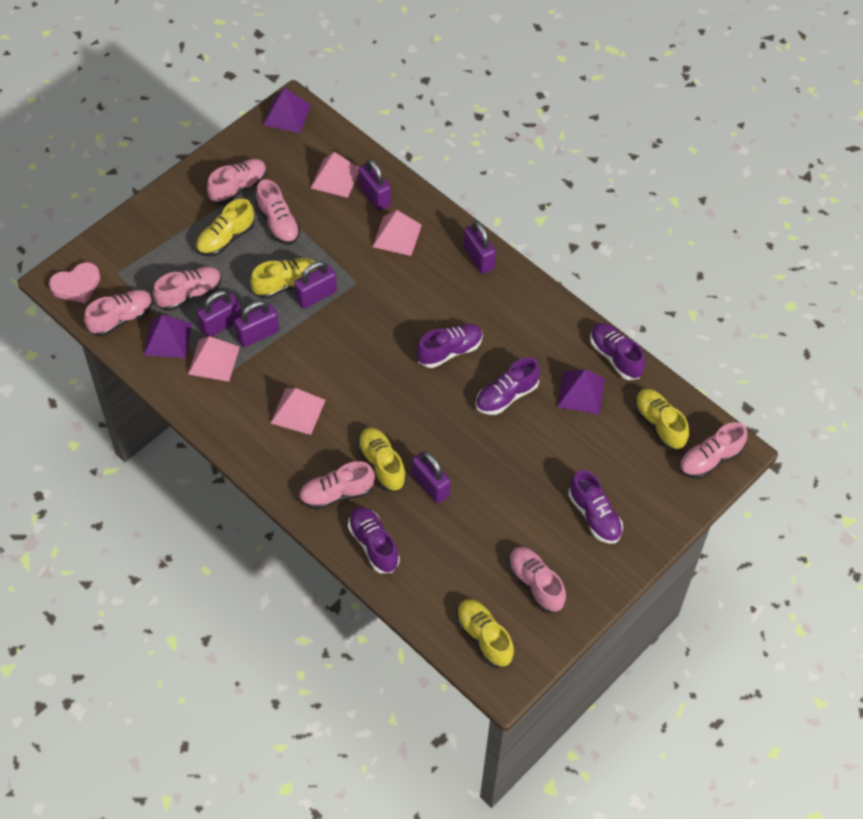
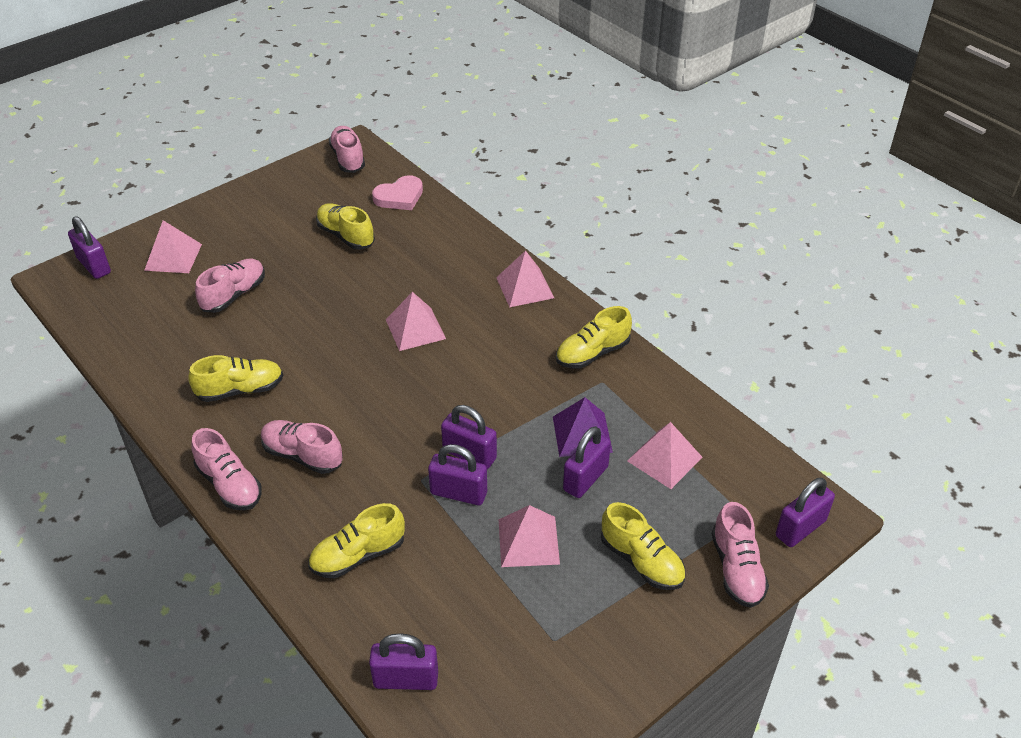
pink pyramid: [188,336,240,382] [271,388,326,435] [311,152,359,198] [373,210,422,256] = 4 -> [144,220,202,273] [386,292,446,351] [496,250,554,307] [498,505,560,567] [627,422,702,489] = 5
pink shoe: [84,290,153,336] [153,267,221,311] [207,159,267,205] [256,179,300,245] [299,461,375,510] [508,547,566,613] [679,422,747,479] = 7 -> [191,428,262,511] [195,258,265,313] [261,420,343,474] [329,126,365,173] [712,502,769,608] = 5
purple pyramid: [144,315,192,358] [263,88,311,133] [557,369,605,414] = 3 -> [553,397,613,457] = 1
purple shoe: [348,507,400,573] [416,324,483,368] [475,358,540,415] [568,470,623,544] [590,323,645,380] = 5 -> none = 0

